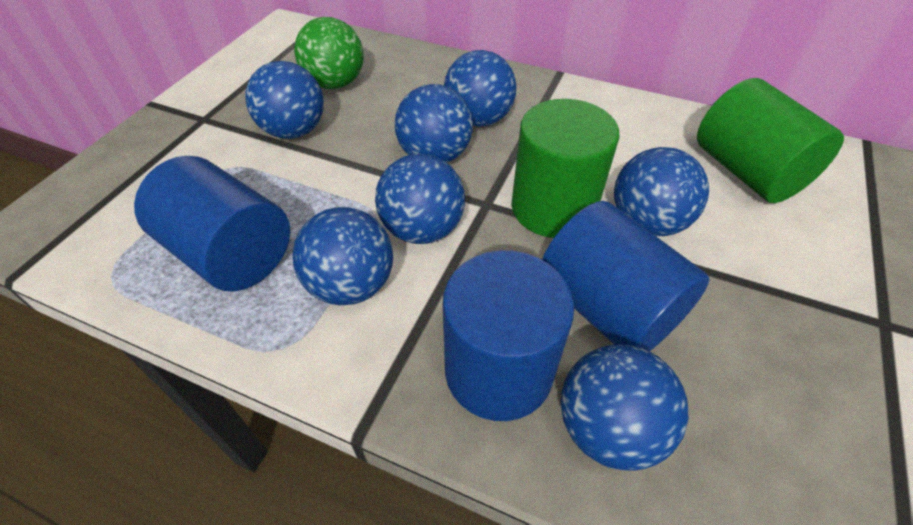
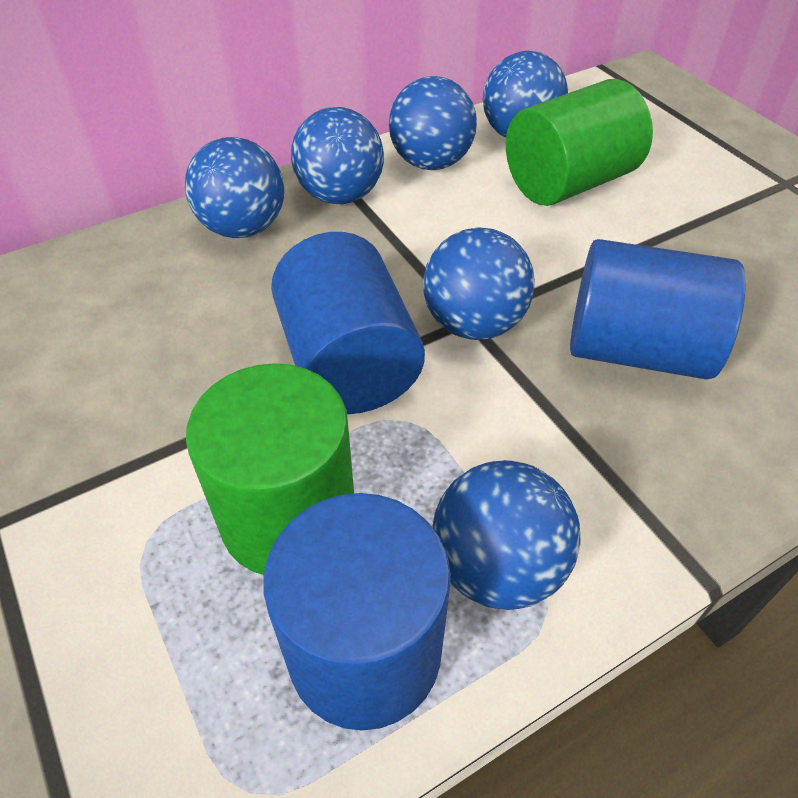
blue ball: [246,61,324,139] [293,207,393,305] [375,154,465,244] [394,84,473,163] [444,50,516,127] [561,345,689,471] [614,147,709,236] = 7 -> [185,137,284,238] [291,107,384,204] [389,76,477,170] [423,227,535,340] [433,460,580,610] [483,51,568,138] = 6
green ball: [294,17,363,89] = 1 -> none = 0

